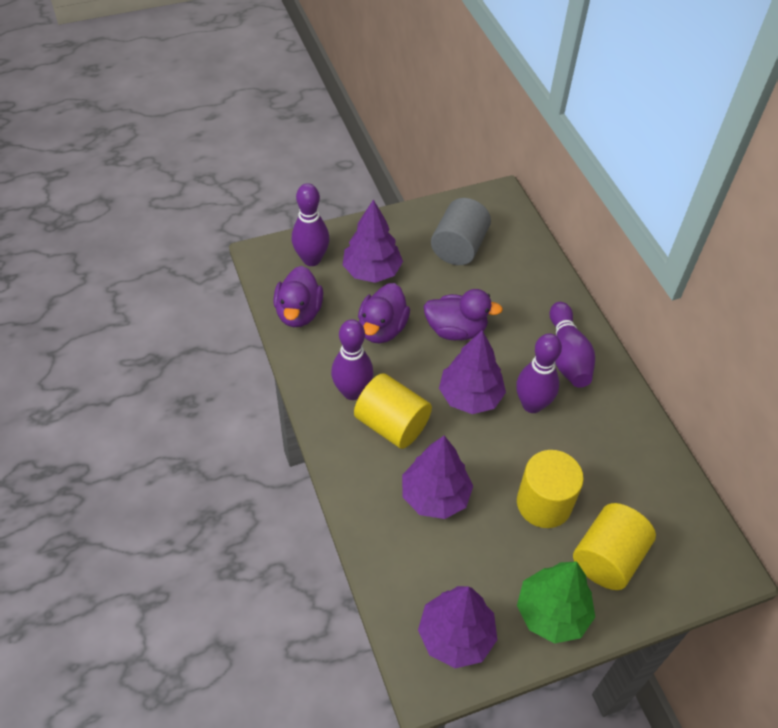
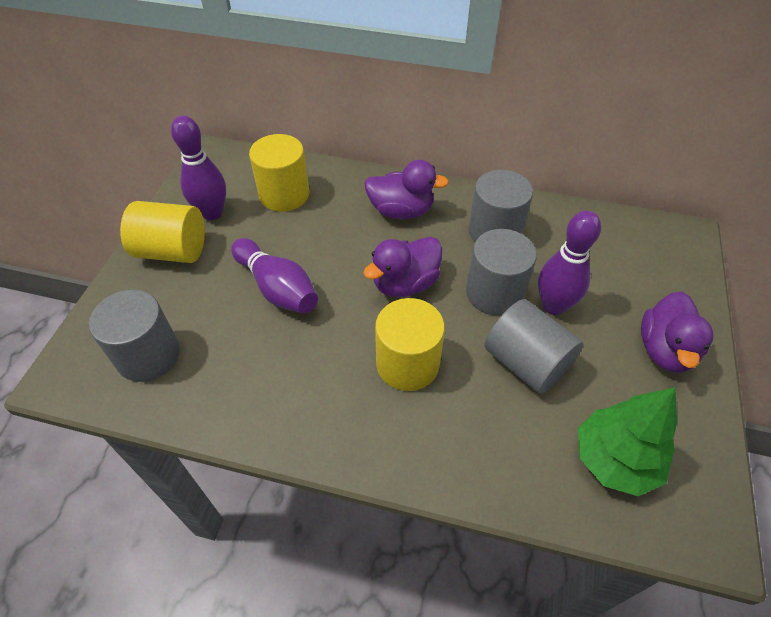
grey cylinder: [431,198,491,265] = 1 -> [89,290,180,382] [466,229,537,316] [468,170,533,242] [485,299,583,394] = 4
purple bowling pin: [292,183,329,266] [331,319,373,400] [516,333,562,413] [549,302,595,388] = 4 -> [171,116,226,220] [231,238,318,313] [538,211,601,315] = 3
purple tree: [343,199,403,283] [402,436,473,519] [418,586,497,668] [439,330,506,414] = 4 -> none = 0

